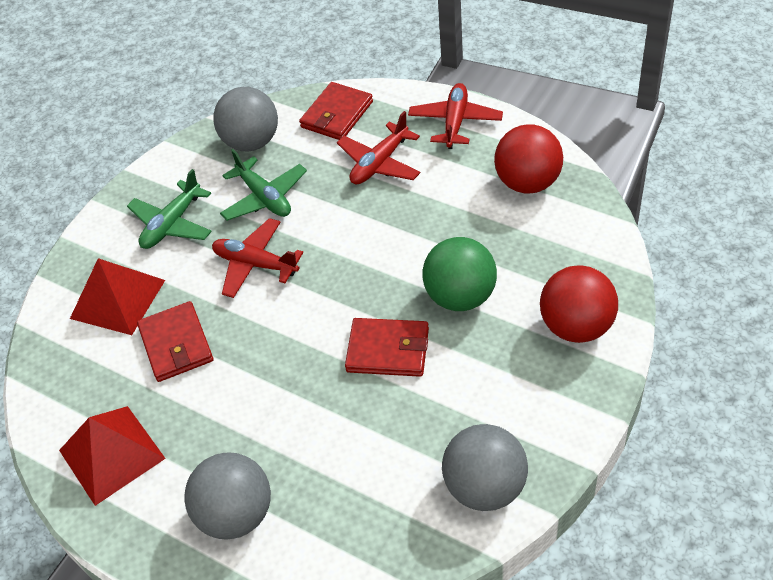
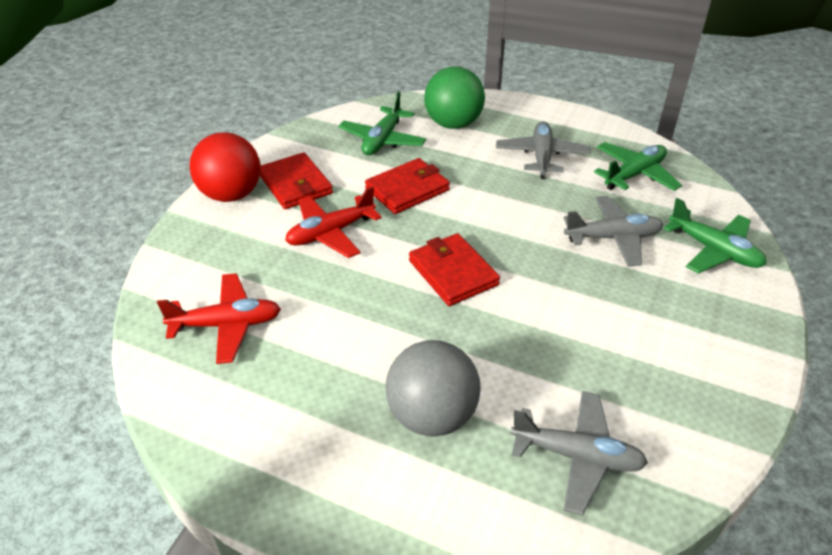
green plane: [127,169,212,249] [220,149,307,221] = 2 -> [338,91,426,155] [594,142,682,191] [663,198,766,274] = 3
grey ball: [185,453,271,540] [213,87,278,151] [442,424,528,511] = 3 -> [385,340,481,436] = 1
grey plane: none = 0 -> [496,121,591,179] [510,391,648,516] [564,196,664,266] = 3
red ball: [494,124,563,193] [540,265,618,343] = 2 -> [190,132,261,202] = 1
red plane: [212,218,303,298] [337,111,421,184] [408,83,503,149] = 3 -> [157,273,281,364] [285,186,381,258] = 2
red pyramid: [59,406,166,506] [70,258,165,335] = 2 -> none = 0

